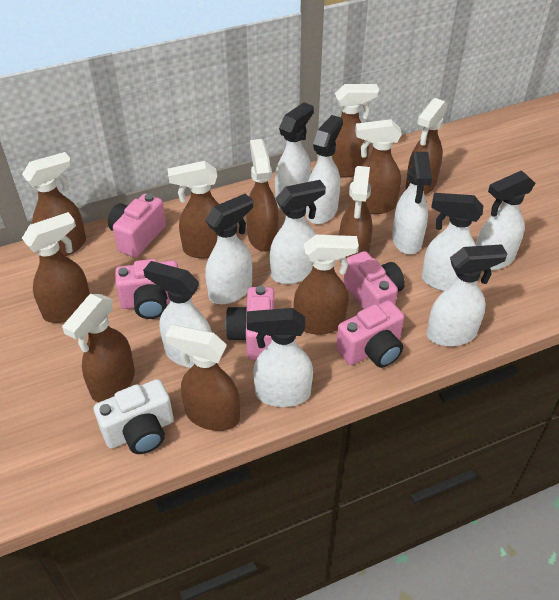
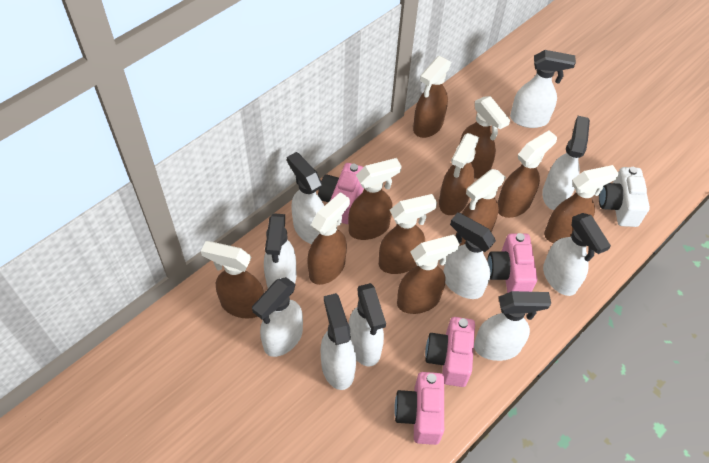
pink camera: [108,194,166,258] [115,259,178,319] [225,286,275,360] [336,300,404,368] [343,251,405,309] = 5 -> [318,163,364,224] [394,372,444,445] [425,317,475,387] [487,233,538,293] = 4

